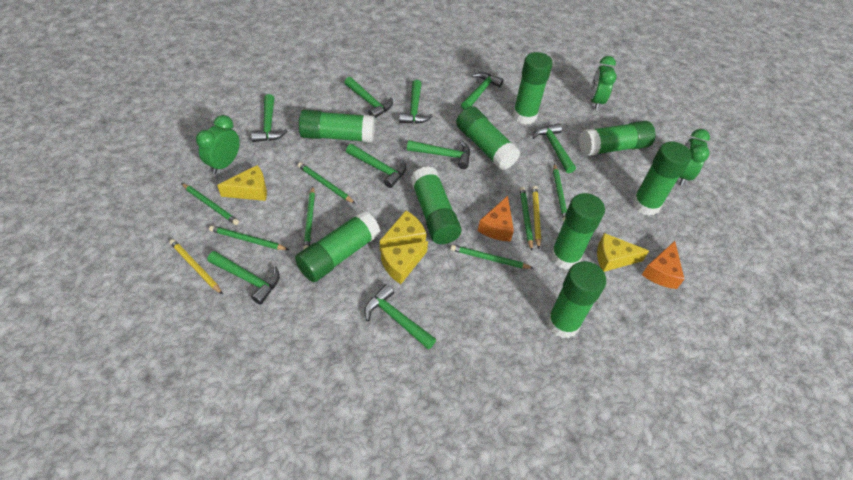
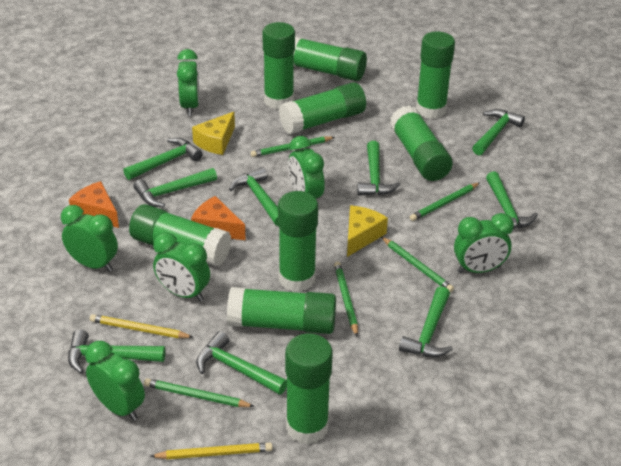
green clock: [196,115,240,174] [590,56,617,110] [679,129,710,186] = 3 -> [61,205,118,272] [85,341,145,421] [153,232,210,302] [177,49,199,116] [288,136,325,198] [454,213,514,273] = 6
green pencil: [181,183,239,225] [209,226,289,250] [297,162,356,204] [303,186,315,250] [451,245,534,269] [520,187,533,251] [553,163,567,221] = 7 -> [144,378,255,407] [251,136,335,157] [334,262,358,336] [381,237,454,292] [410,183,480,221] = 5
yellow cheese: [217,165,267,201] [380,211,426,251] [381,241,428,284] [597,233,649,272] = 4 -> [192,112,235,155] [347,206,388,257] = 2

